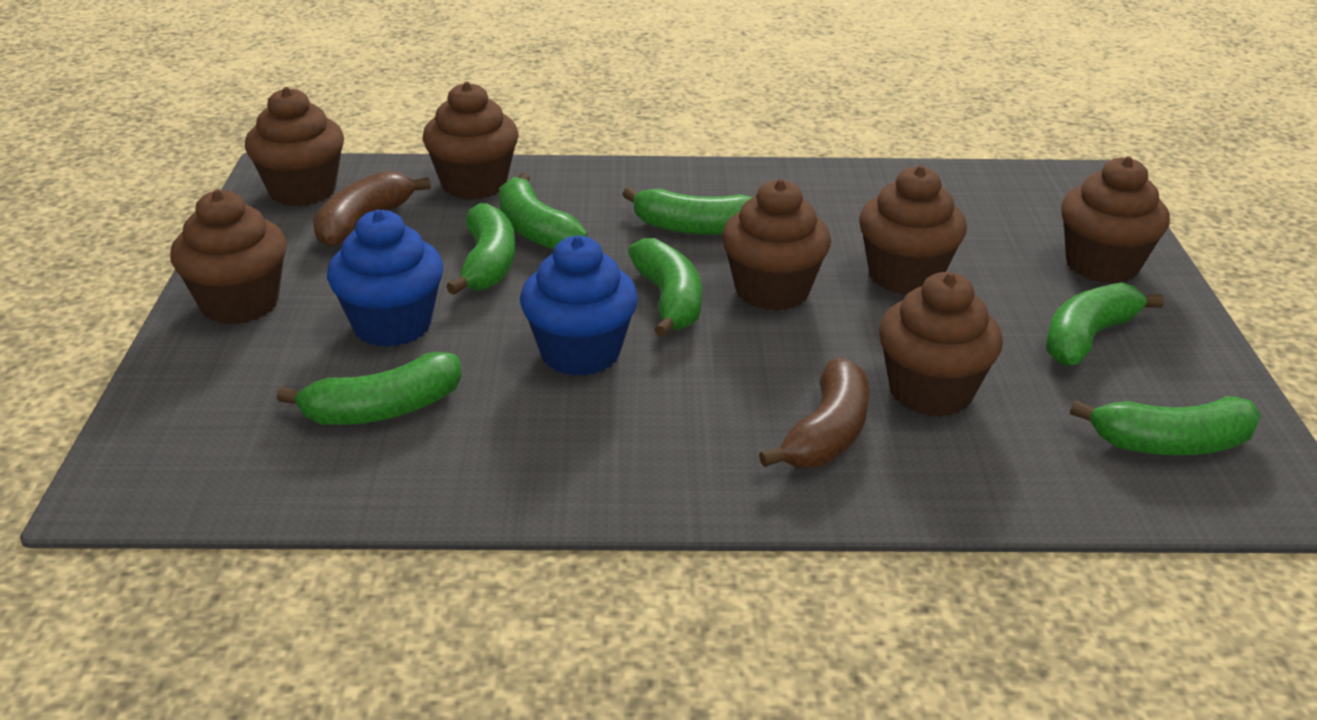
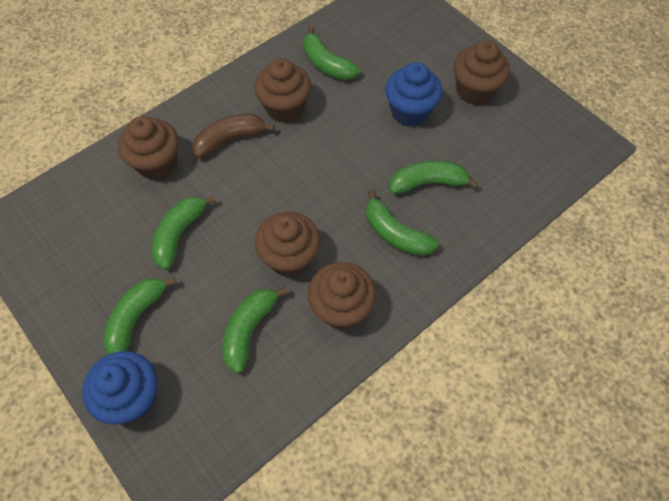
brown banana: [313,171,431,247] [759,357,869,468] = 2 -> [192,114,275,158] = 1
brown cupcake: [170,189,287,325] [245,87,344,206] [423,82,518,200] [722,179,831,311] [859,165,967,295] [879,272,1003,417] [1061,156,1170,284] = 7 -> [118,116,179,180] [254,58,311,123] [255,212,320,277] [308,262,376,329] [454,41,510,105] = 5
green banana: [277,352,462,425] [446,203,516,295] [499,173,588,250] [622,187,752,235] [628,238,702,337] [1046,283,1164,366] [1070,396,1261,455] = 7 -> [103,277,176,354] [151,195,216,270] [222,287,288,374] [303,27,360,80] [366,190,439,256] [390,160,478,194] = 6

